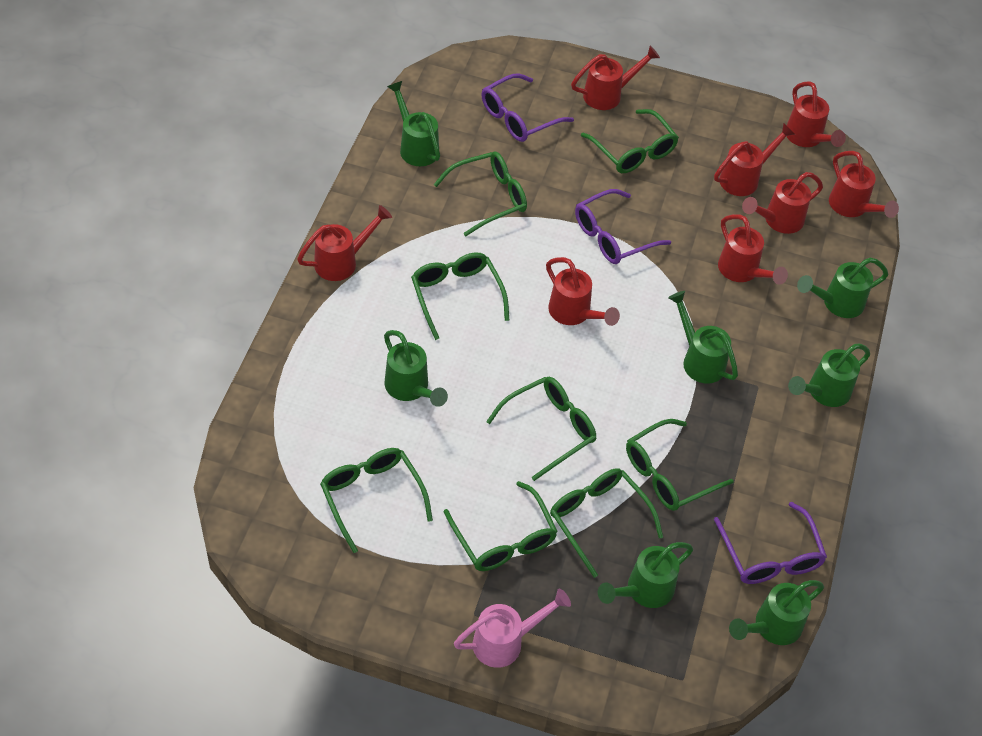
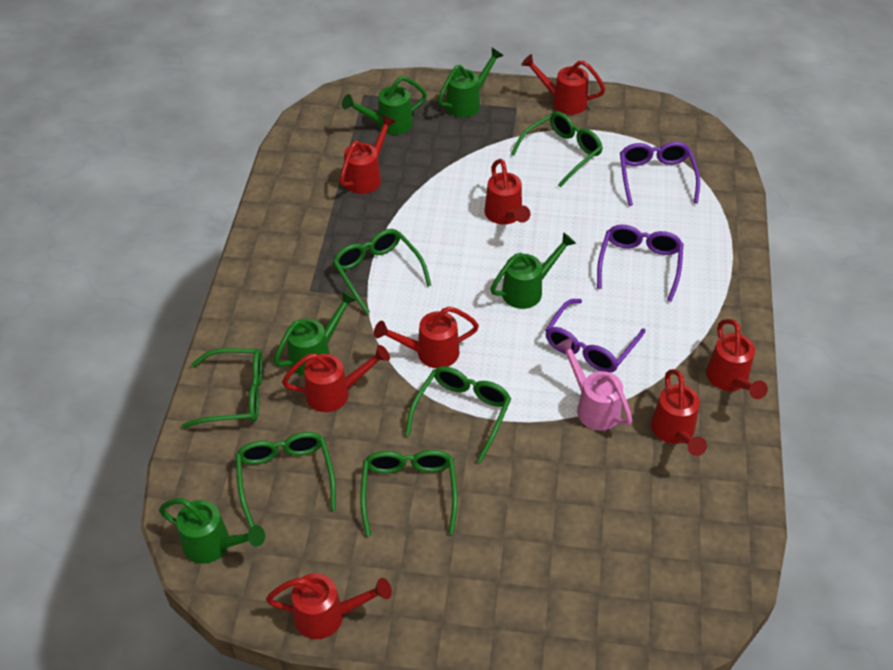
green glasses: [320,448,433,553] [411,253,510,340] [434,152,527,236] [444,481,558,571] [486,377,596,481] [550,468,663,578] [581,109,679,173] [626,419,734,511] = 8 -> [182,348,263,428] [235,432,336,527] [333,229,431,315] [360,450,458,536] [405,366,511,463] [511,111,603,187] = 6
green watering can: [384,330,448,407] [387,81,440,166] [598,542,693,608] [668,291,738,383] [729,580,824,645] [788,344,870,407] [797,258,888,318] = 7 -> [159,498,265,564] [274,290,357,376] [342,76,427,135] [438,48,504,118] [490,232,576,309] = 5

